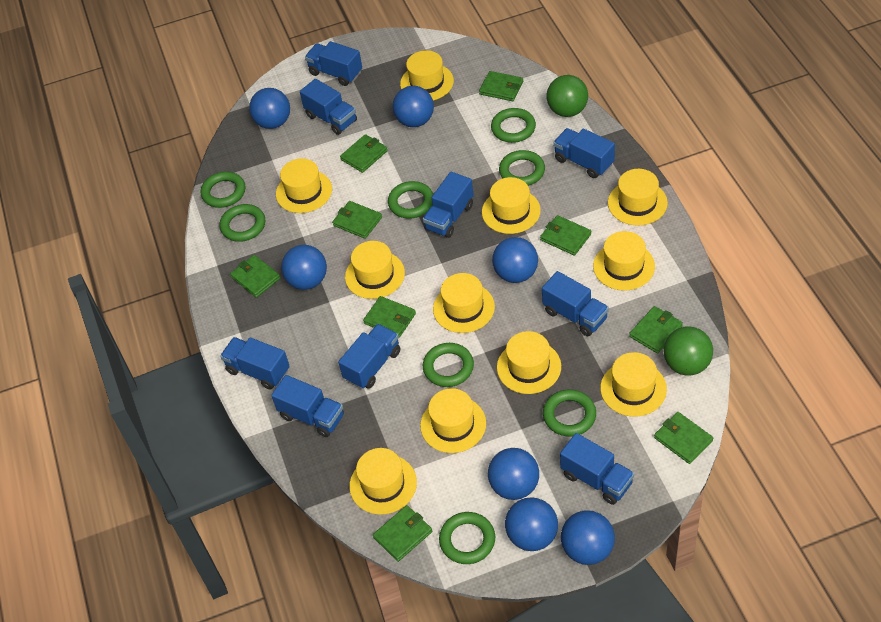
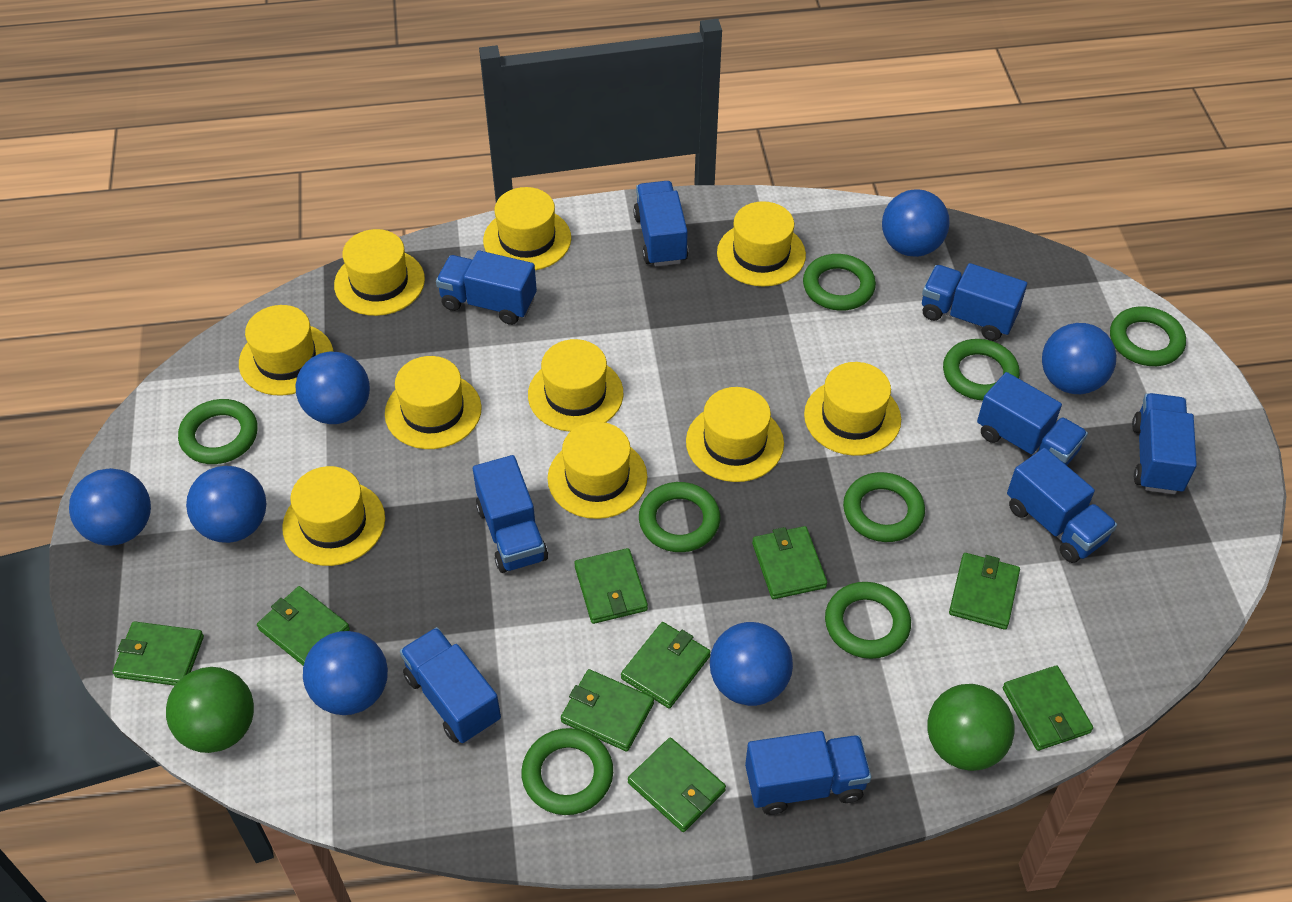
yellow hat: [276,158,332,213] [345,241,405,299] [349,448,417,515] [400,50,454,100] [420,388,486,453] [433,273,495,333] [482,177,541,234] [497,331,561,394] [593,231,655,291] [600,352,667,417] [608,169,668,226] = 11 -> [239,305,333,396] [282,466,385,566] [334,229,425,316] [385,356,482,449] [483,187,571,270] [528,339,623,432] [548,422,647,519] [686,387,784,482] [717,201,806,287] [804,362,901,456] = 10

